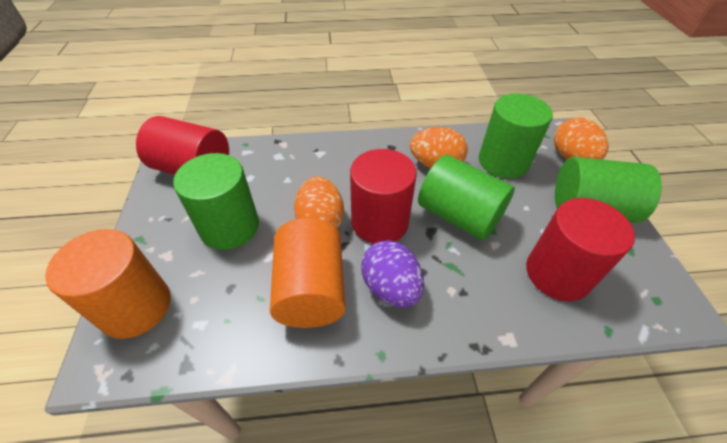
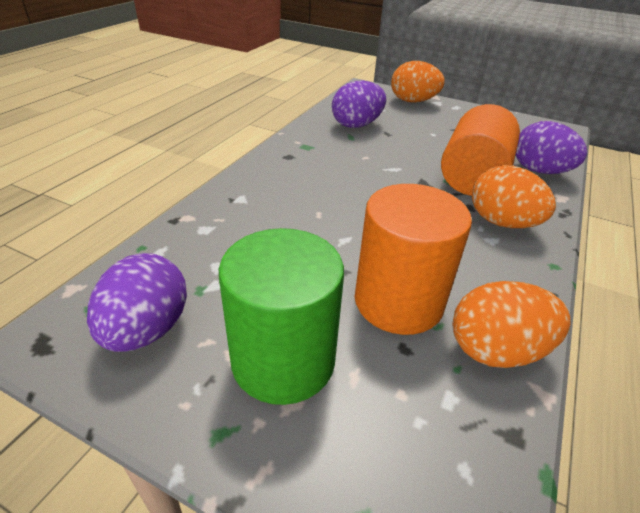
green cylinder: [173,153,259,250] [418,155,515,240] [479,93,553,179] [555,157,662,223] = 4 -> [219,228,344,405] = 1
purple egg: [361,240,424,307] = 1 -> [87,253,187,352] [332,81,386,128] [516,121,587,174] = 3
red cylinder: [136,116,229,175] [350,149,417,244] [526,198,635,301] = 3 -> none = 0

